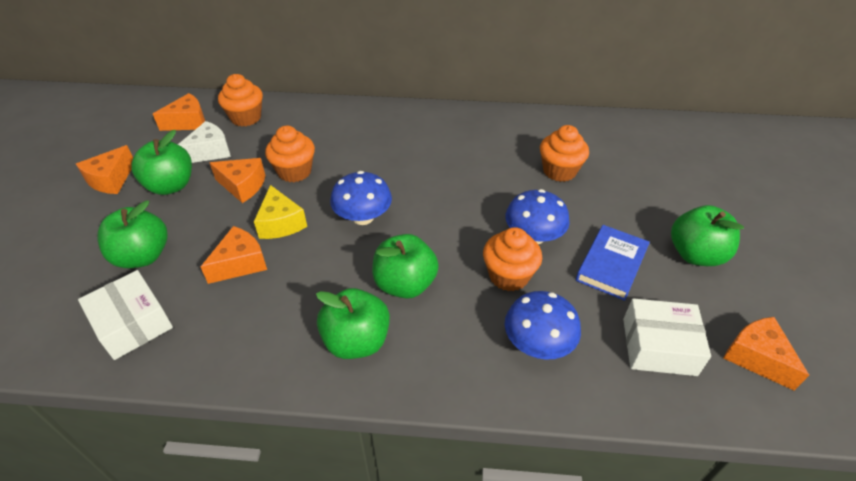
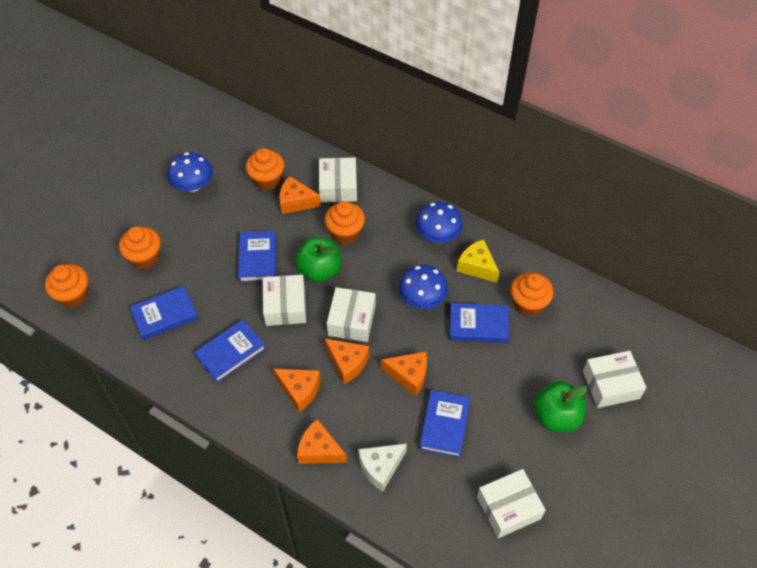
blue book: [576,225,650,301] = 1 -> [130,286,198,340] [194,320,266,383] [238,231,276,283] [419,390,470,458] [450,303,510,343] = 5
green apple: [98,200,168,268] [131,130,192,195] [316,288,390,359] [372,234,439,299] [671,205,744,266] = 5 -> [295,237,341,282] [534,381,588,432] = 2
orange cupcake: [218,74,263,126] [265,126,315,182] [483,227,542,291] [540,125,589,182] = 4 -> [45,264,88,308] [119,226,161,269] [245,148,285,190] [324,201,365,244] [510,272,554,316] = 5
white box: [78,270,173,360] [623,298,711,376] = 2 -> [263,275,306,326] [319,157,357,202] [327,287,376,342] [477,469,546,538] [583,351,646,408] = 5

